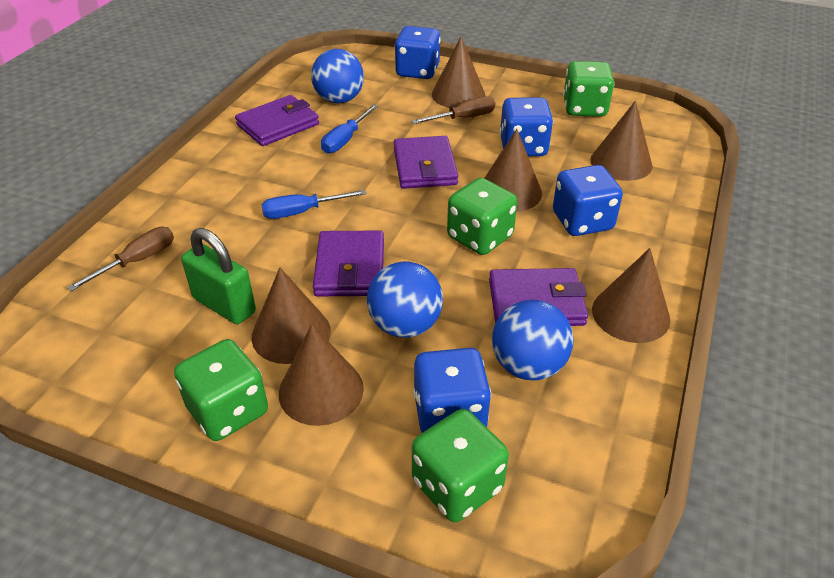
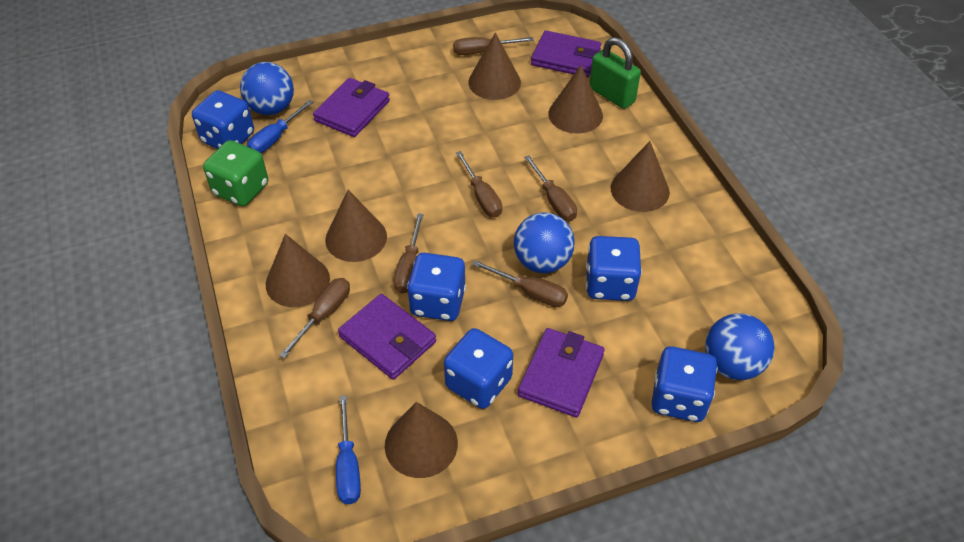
blue dice: [395,26,441,79] [413,348,491,433] [500,97,553,156] [553,165,623,236] = 4 -> [192,90,254,149] [407,253,466,321] [444,328,513,409] [586,236,642,301] [651,346,718,422] = 5
brown screwdriver: [67,227,174,291] [411,96,495,124] = 2 -> [279,278,350,359] [394,213,424,294] [453,37,534,55] [456,151,502,217] [472,260,568,307] [524,155,577,221] = 6
green dice: [174,339,268,441] [412,409,509,522] [447,178,517,255] [563,61,614,117] = 4 -> [203,140,268,206] = 1

